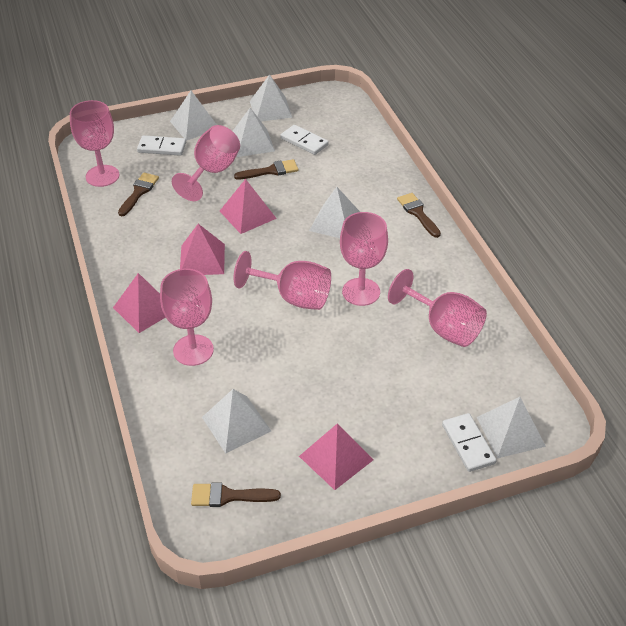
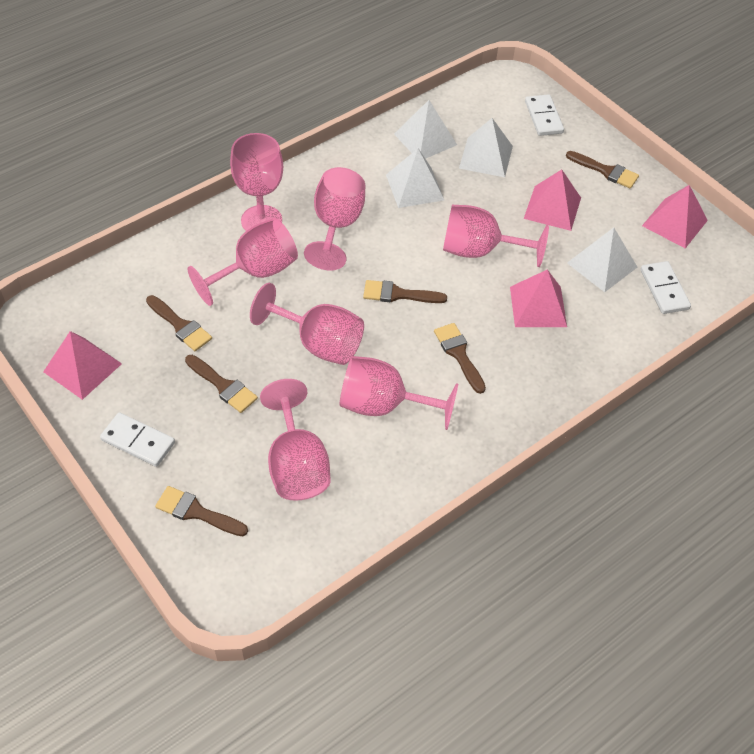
brown brush: [118,173,159,216] [191,483,281,507] [234,159,298,179] [397,193,441,238] = 4 -> [146,295,212,351] [155,486,248,536] [185,355,258,413] [363,280,447,303] [434,323,486,394] [566,151,639,188] = 6
pink goblet: [70,100,119,187] [160,269,214,366] [172,125,240,201] [234,251,331,310] [340,212,388,306] [388,269,487,347] = 6 -> [188,218,298,306] [230,133,283,231] [250,283,364,365] [260,379,331,501] [304,167,365,270] [340,356,458,430] [443,205,549,267] = 7
white pyramid: [170,91,217,141] [202,389,271,454] [233,108,275,157] [250,74,293,121] [309,187,360,238] [477,397,546,458] = 6 -> [386,149,444,208] [394,100,457,159] [459,118,513,177] [567,227,637,292] = 4

